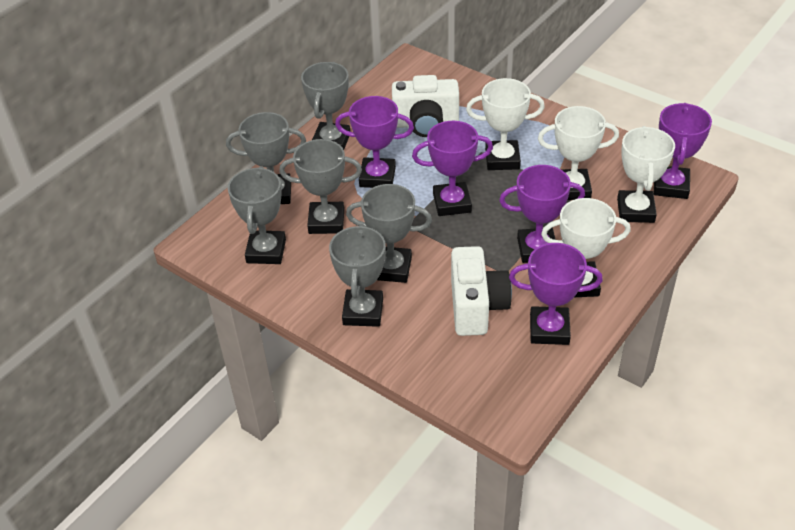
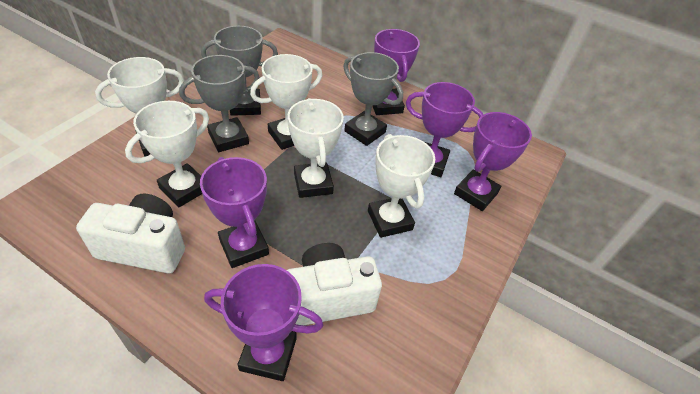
grey trophy: [226,112,306,204] [228,166,286,264] [279,139,362,234] [301,62,350,150] [329,224,386,327] [346,184,432,283] = 6 -> [179,55,260,152] [201,26,278,116] [343,52,403,146] = 3
white trophy: [466,78,545,170] [538,106,619,200] [541,198,631,297] [617,126,675,223] = 4 -> [95,57,184,157] [125,101,209,207] [250,54,322,150] [288,98,344,198] [368,134,435,238] = 5

